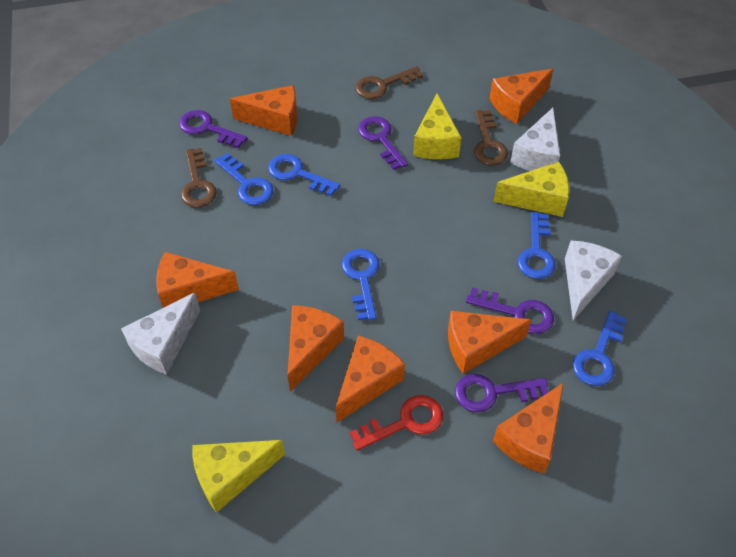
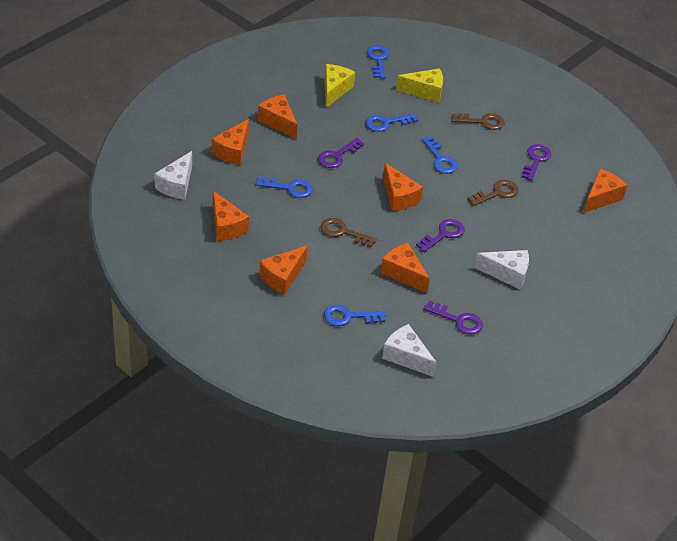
red key: [350,395,443,451] = 1 -> none = 0
yellow cheese: [192,440,285,513] [413,94,461,159] [493,162,569,217] = 3 -> [324,64,355,108] [396,68,443,103] = 2

